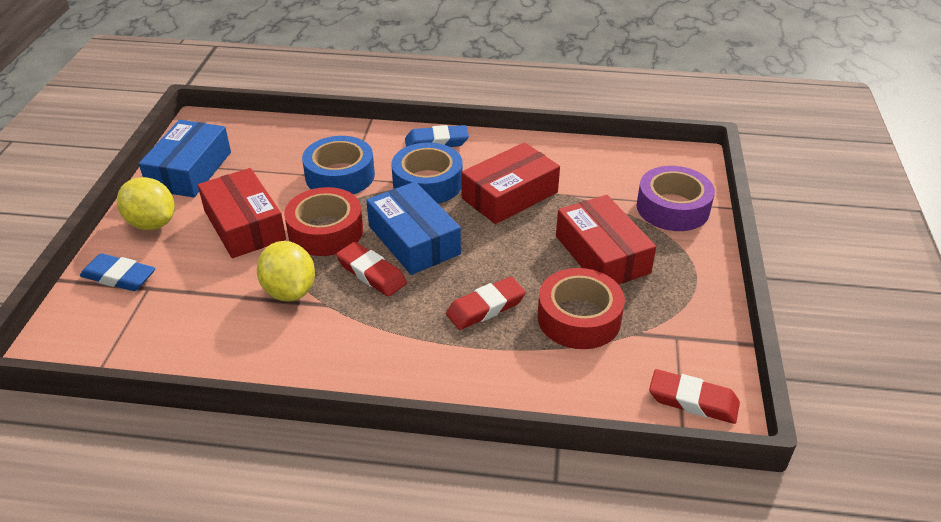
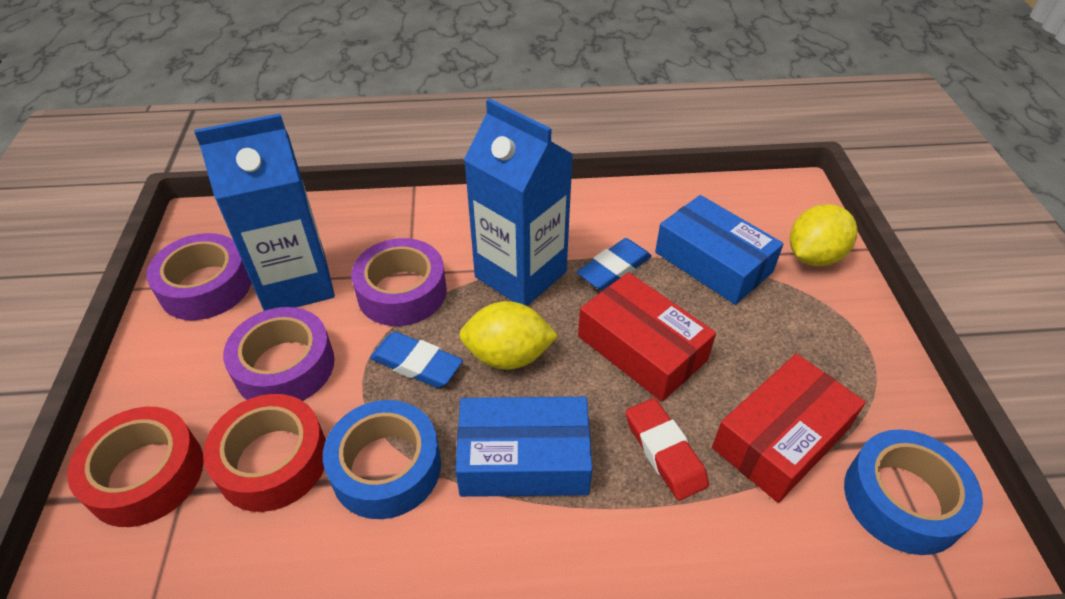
blue carton: none = 0 -> [194,114,335,311] [464,98,573,306] = 2
purple tape: [636,166,715,231] = 1 -> [146,233,251,320] [223,307,335,401] [351,238,447,326] = 3
red box: [198,168,286,258] [461,142,560,224] [556,195,656,285] = 3 -> [578,272,716,402] [712,354,866,503] = 2
red eraser: [336,242,407,297] [446,277,526,330] [649,369,740,424] = 3 -> [626,398,709,501] = 1

